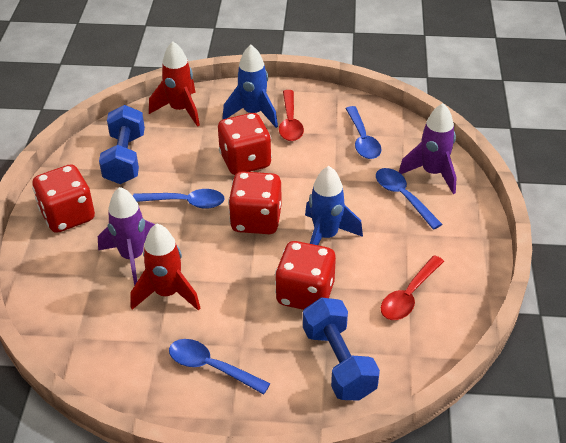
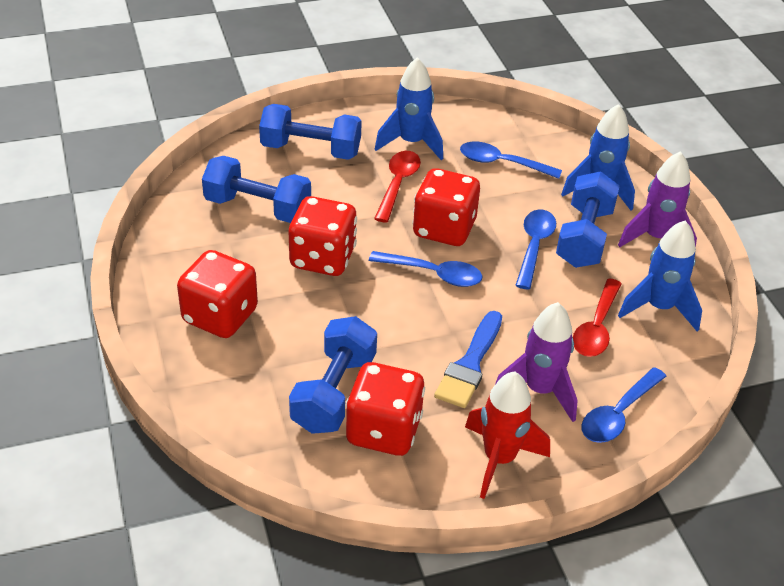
blue brush: none = 0 -> [434,311,502,408] = 1
blue dumbbell: [99,105,145,184] [303,298,380,401] = 2 -> [202,156,311,223] [259,104,362,160] [289,316,377,434] [556,171,620,268] = 4
blue rocket: [222,45,278,128] [305,166,363,245] = 2 -> [375,57,443,160] [561,104,635,210] [618,221,702,332] = 3
red rocket: [131,224,200,311] [149,42,200,127] = 2 -> [465,372,550,499] = 1

